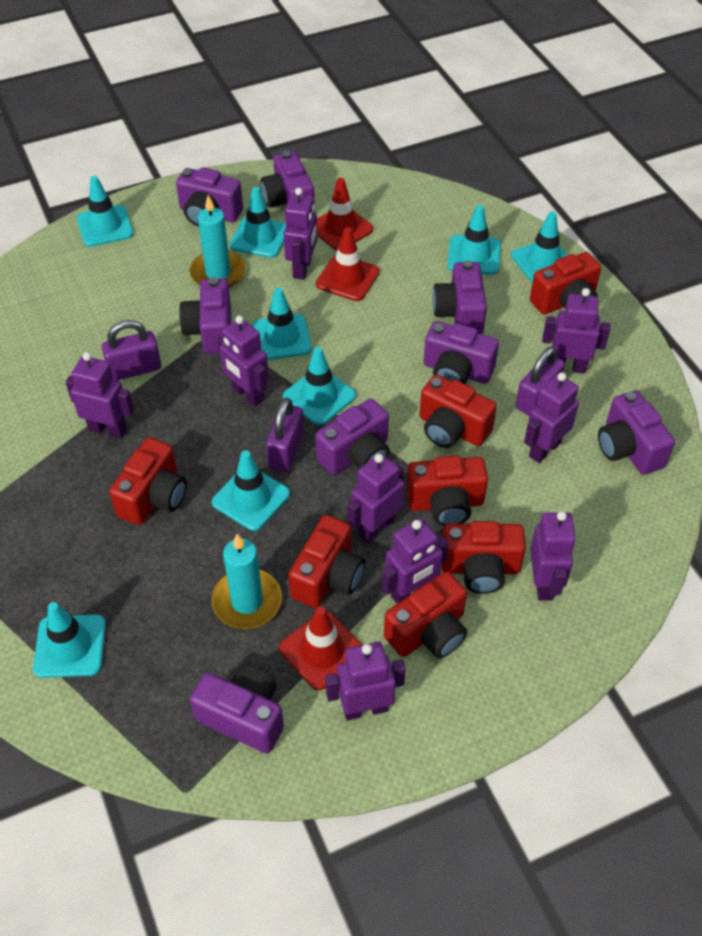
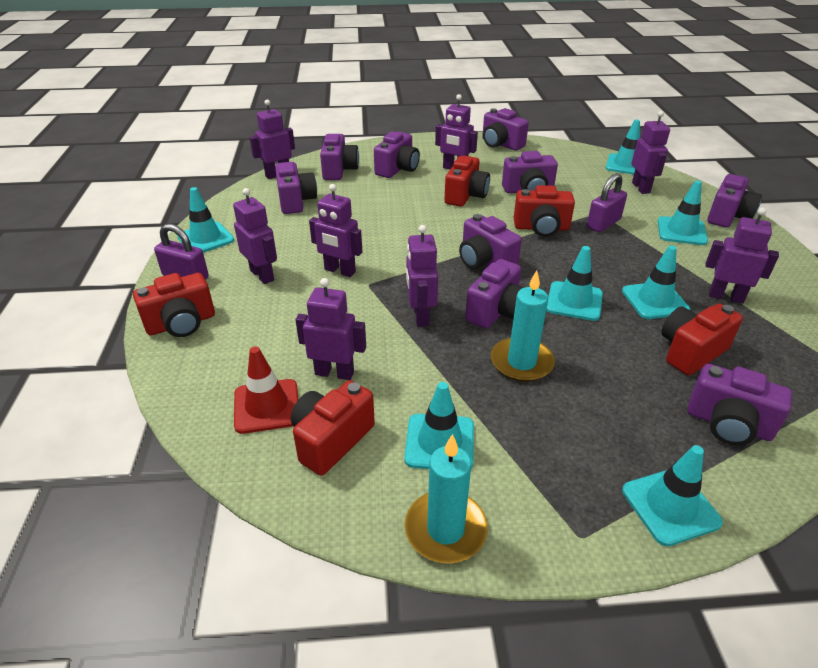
purple camera: [176,167,243,226] [179,277,231,354] [190,665,284,754] [261,151,315,212] [315,399,390,475] [424,321,499,384] [432,260,487,334] [598,390,675,475] = 8 -> [275,162,317,214] [320,134,359,180] [374,131,420,178] [459,214,522,269] [465,259,524,329] [482,108,529,151] [502,151,558,193] [687,364,792,445] [707,174,762,228] = 9
purple padlock: [101,320,161,380] [266,397,304,472] [516,346,565,416] = 3 -> [154,224,209,280] [587,173,627,232] = 2
purple robot: [66,352,134,439] [217,316,269,407] [283,188,318,280] [325,642,406,721] [347,453,404,543] [382,518,449,604] [524,372,579,463] [530,511,576,601] [542,288,611,374] = 9 -> [233,188,277,284] [249,99,295,179] [295,278,366,380] [309,184,362,277] [406,225,438,327] [435,94,478,169] [632,111,670,194] [706,208,779,304] = 8
red camera: [109,438,187,525] [289,515,365,608] [384,571,467,658] [407,456,488,526] [419,375,497,448] [441,521,526,594] [530,252,601,315] = 7 -> [133,273,215,337] [291,380,375,476] [444,155,490,207] [514,185,575,237] [661,304,743,375] = 5
red traffic cone: [279,606,362,690] [316,228,380,301] [317,178,373,250] = 3 -> [234,346,298,434] = 1
turquoise traffic cone: [33,602,106,678] [77,176,133,247] [212,450,290,531] [230,187,286,258] [252,288,312,360] [283,347,356,425] [448,205,501,275] [511,211,568,283] = 8 -> [177,187,234,253] [404,382,474,469] [546,246,603,321] [606,120,640,175] [622,245,690,319] [622,445,723,546] [658,180,708,245] = 7

